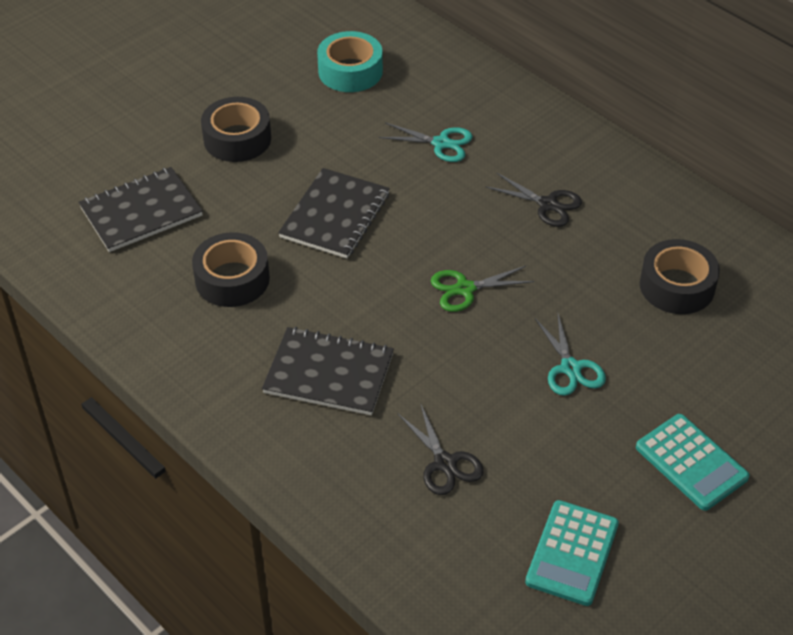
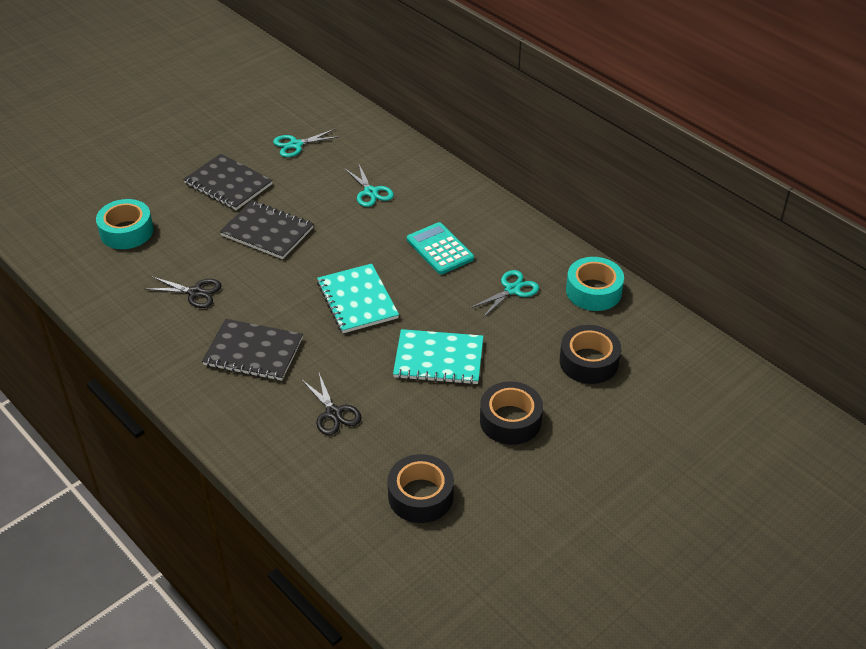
green scissors: [431,266,534,312] = 1 -> none = 0
turquoise calculator: [525,500,619,606] [636,414,749,511] = 2 -> [407,222,474,274] = 1
turquoise notebook: none = 0 -> [317,264,399,333] [393,329,483,385] = 2
turquoise scissors: [379,122,473,162] [535,314,606,396] = 2 -> [273,129,340,157] [344,165,394,207] [470,270,539,318] = 3
turquoise tape: [317,31,383,92] = 1 -> [96,199,154,249] [566,257,624,311] = 2

